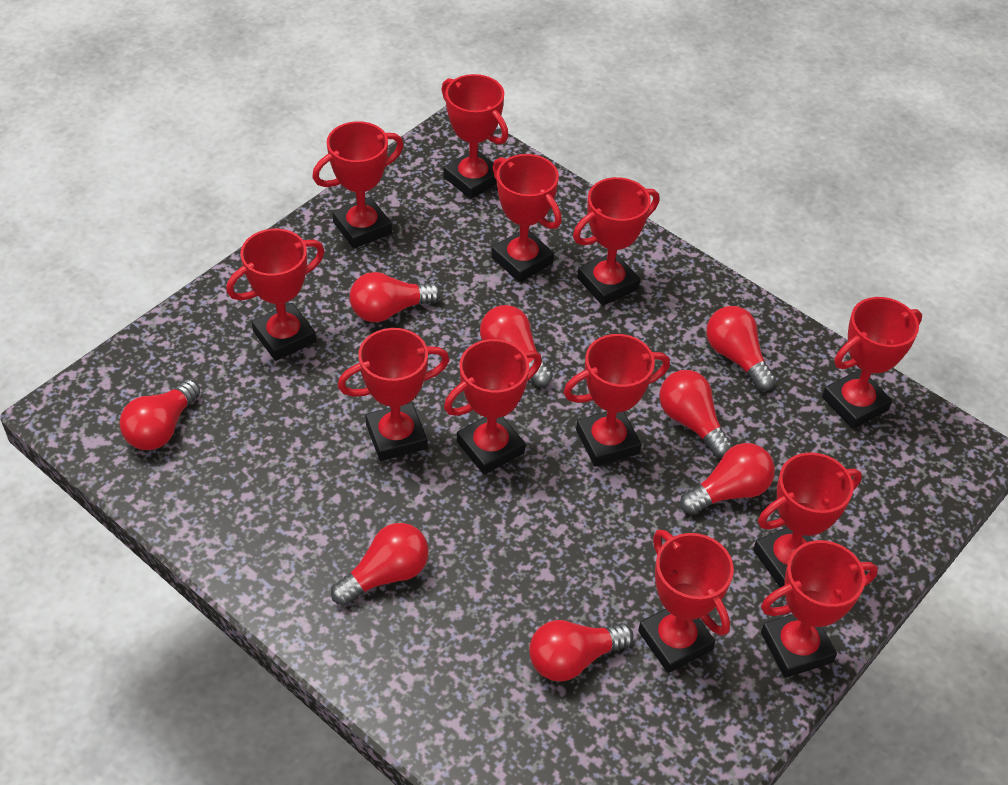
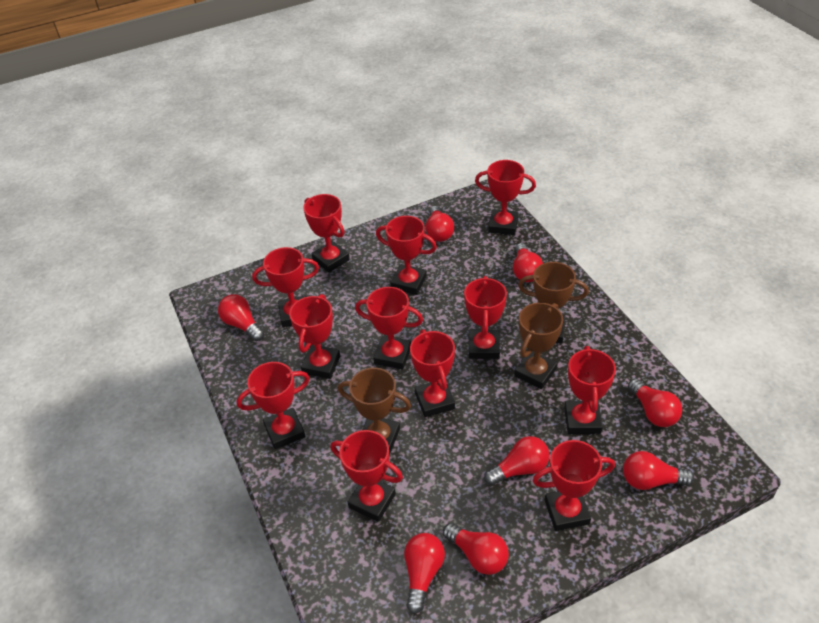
brown trophy: none = 0 -> [338,367,411,455] [514,303,563,389] [518,262,589,344] = 3

